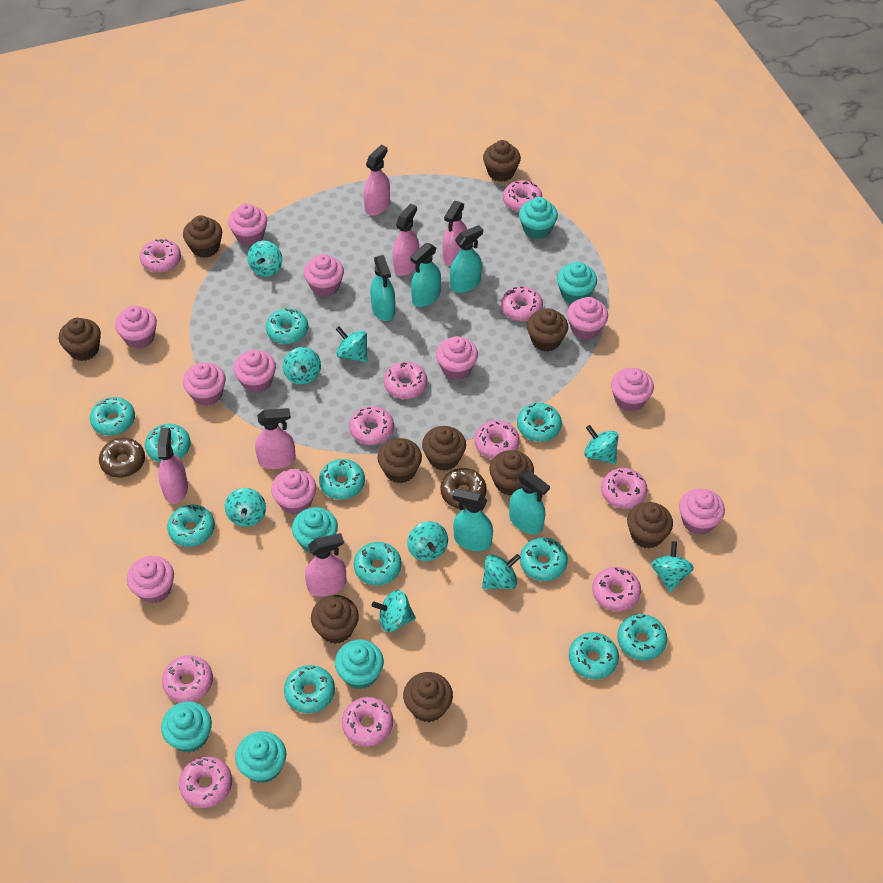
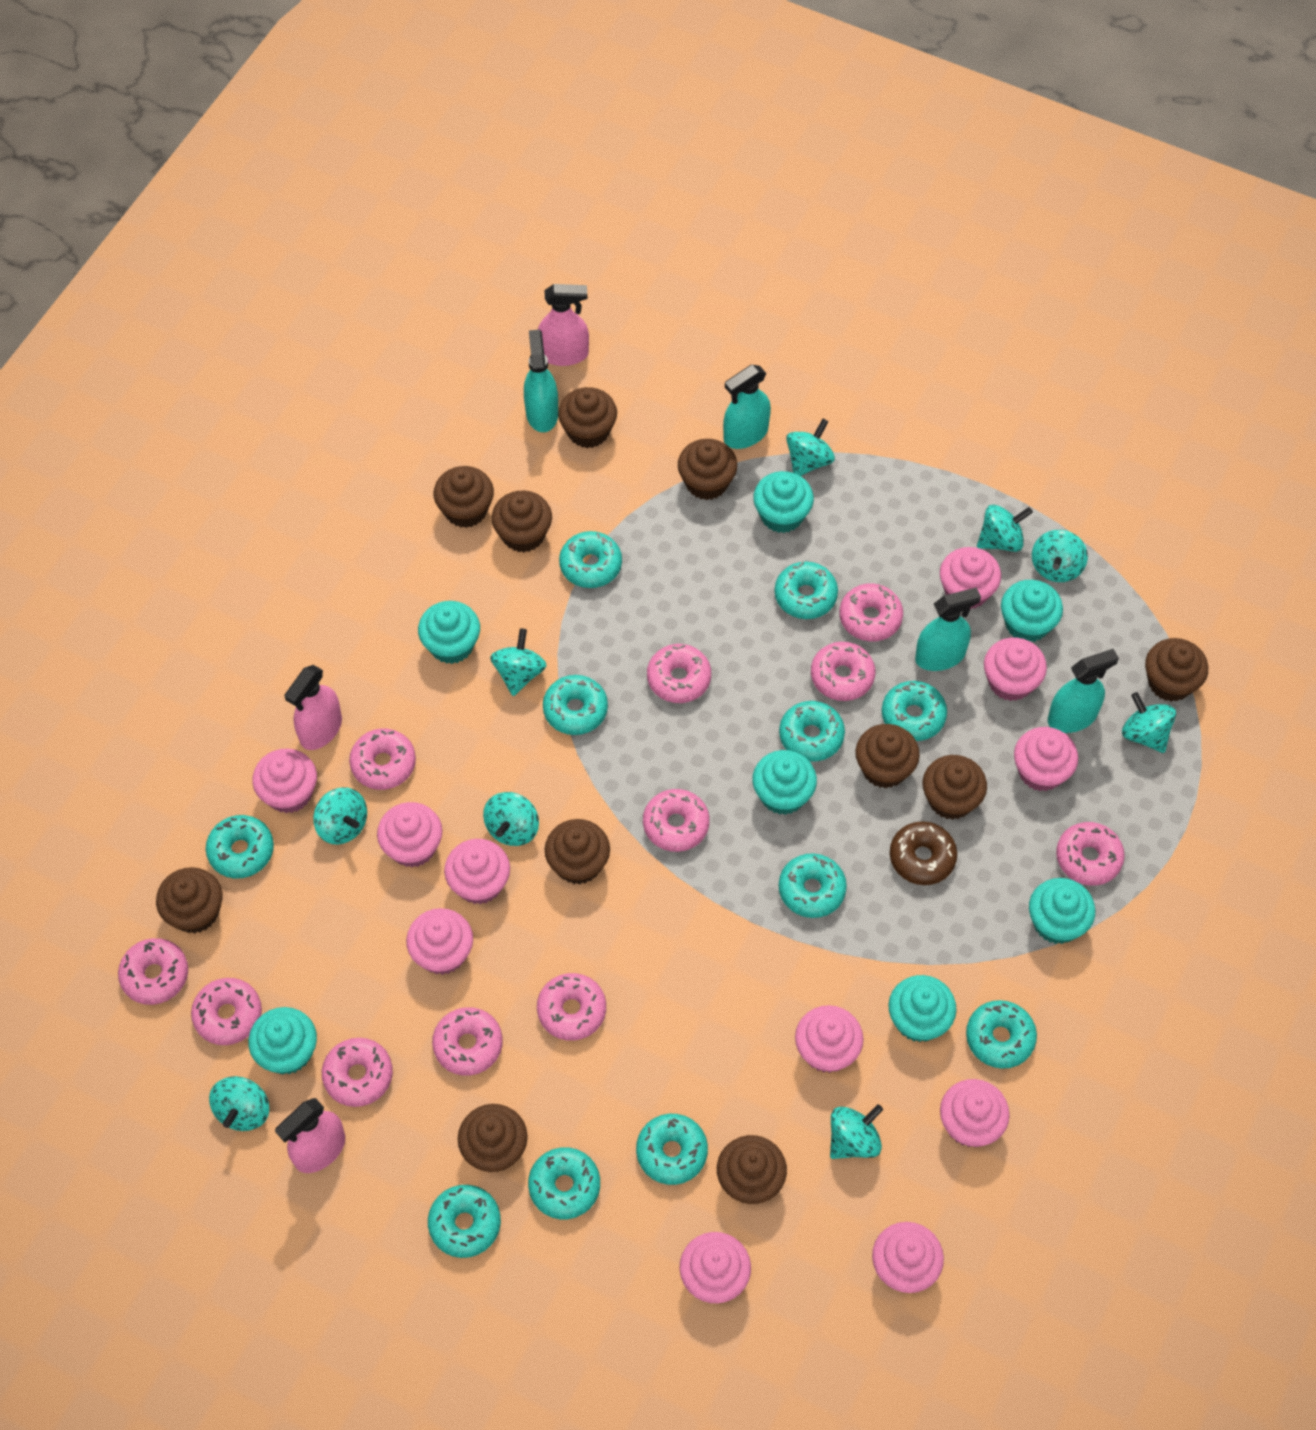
brown cupcake: [59,318,101,361] [183,215,222,258] [311,595,359,644] [377,438,422,483] [403,672,453,722] [422,426,466,471] [483,140,521,182] [489,450,534,495] [527,308,568,352] [627,502,673,548] = 10 -> [156,867,222,934] [433,466,494,528] [458,1104,528,1172] [492,491,552,552] [545,819,610,885] [558,387,617,448] [678,439,737,500] [717,1135,787,1204] [855,724,920,788] [923,755,987,820] [1145,638,1208,702] = 11
brown donut: [99,438,145,478] [440,468,487,509] = 2 -> [890,821,957,885] = 1
pink spray bottle: [157,428,188,504] [255,408,296,469] [305,533,346,597] [364,145,390,216] [393,204,419,276] [442,201,467,266] = 6 -> [275,1098,345,1173] [284,665,342,750] [538,284,589,366] = 3
turquoise cupcake: [161,702,212,753] [235,731,286,783] [292,507,338,553] [335,639,384,689] [519,197,558,239] [557,262,597,304] = 6 -> [248,1007,317,1075] [418,601,480,664] [752,750,817,815] [753,471,814,533] [888,975,957,1042] [1001,580,1063,642] [1029,878,1095,944] = 7
turquoise spray bottle: [370,255,395,321] [410,243,441,307] [450,225,483,293] [452,489,493,551] [509,470,550,534] = 5 -> [524,330,558,432] [723,365,771,449] [915,587,981,671] [1048,649,1119,733] = 4

